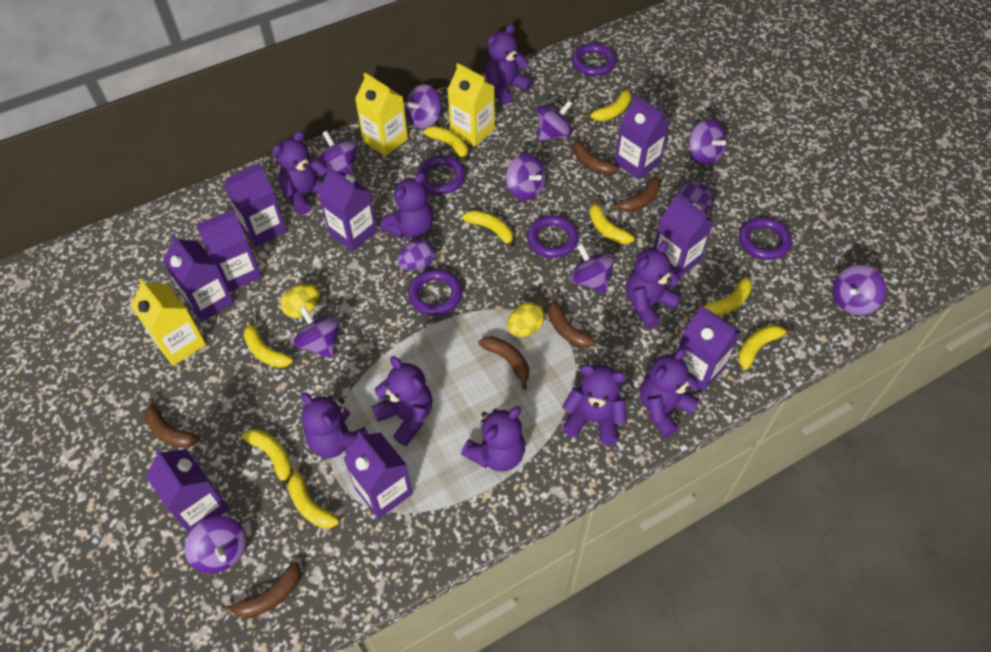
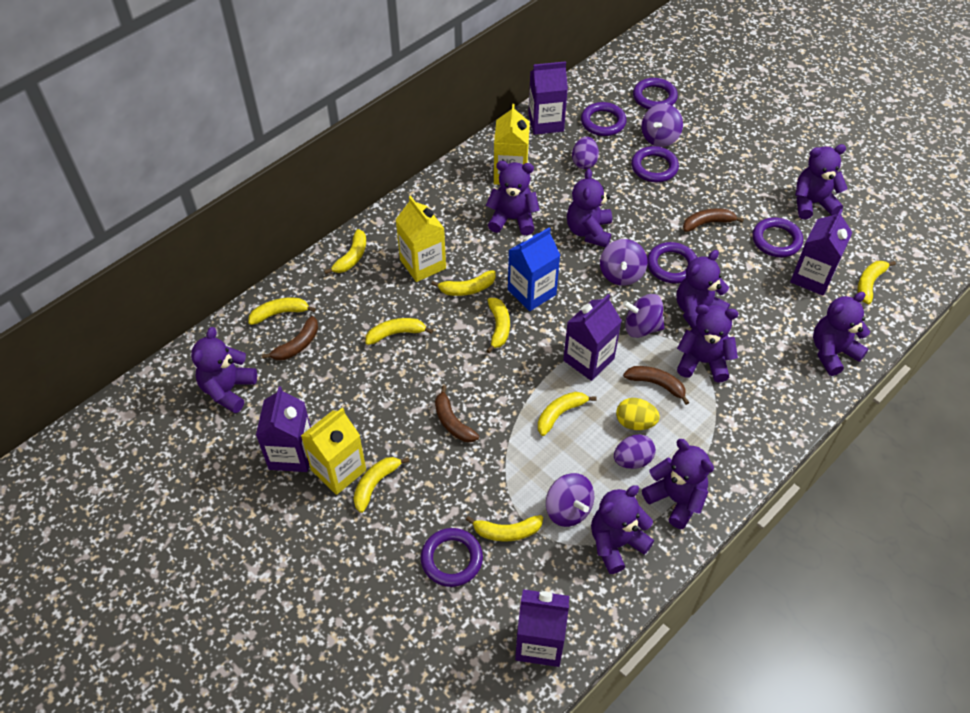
blue carton: none = 0 -> [508,228,560,311] = 1
brown banana: [144,397,200,448] [221,562,301,618] [479,336,529,390] [548,294,595,348] [573,135,619,175] [610,176,661,212] = 6 -> [262,316,318,360] [435,385,479,442] [623,366,690,405] [683,208,744,232] = 4
purple carton: [146,449,229,533] [163,234,234,322] [196,209,262,292] [224,163,287,247] [318,166,377,251] [343,432,413,519] [615,95,670,180] [653,193,713,277] [678,306,741,392] = 9 -> [256,386,311,472] [515,589,569,667] [528,61,568,135] [563,294,622,381] [790,209,853,295] = 5
purple ring: [408,269,462,316] [416,156,465,195] [527,215,579,258] [572,43,616,76] [739,217,792,260] = 5 -> [421,528,483,587] [581,102,627,136] [631,146,679,182] [633,78,678,109] [647,242,697,283] [752,217,803,257] = 6
purple spinning top: [184,516,247,573] [293,306,340,358] [319,131,357,175] [406,84,441,129] [506,154,546,200] [537,100,572,141] [570,244,615,294] [689,119,727,165] [833,265,887,315] = 9 -> [546,473,594,527] [600,239,647,286] [623,294,664,338] [642,104,683,147] = 4
yellow egg: [280,284,320,318] [507,302,544,337] = 2 -> [616,398,660,430] = 1

